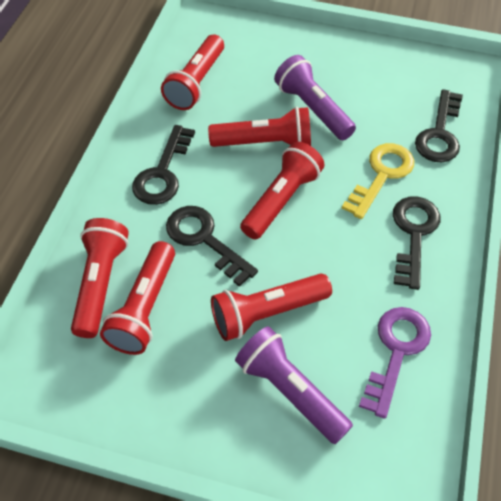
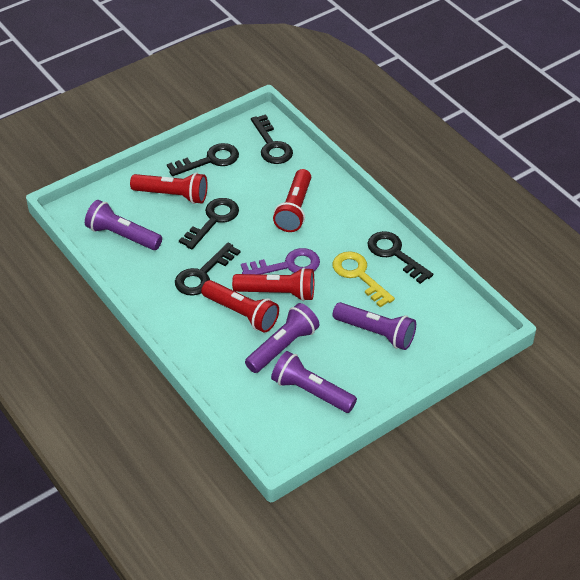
black key: [132,125,195,205] [166,206,258,287] [393,196,440,290] [415,89,463,162] = 4 -> [167,143,239,176] [175,243,240,296] [179,198,239,250] [251,114,293,164] [367,231,433,284] = 5
purple flashlight: [235,326,353,444] [274,55,356,140] = 2 -> [85,200,162,250] [245,303,319,373] [271,351,357,413] [333,302,416,350] = 4
red flashlight: [71,218,129,338] [100,241,175,355] [161,35,224,110] [208,107,311,147] [211,274,332,341] [240,142,325,239] = 6 -> [130,172,207,204] [201,280,279,333] [232,267,314,301] [273,169,311,232] = 4

